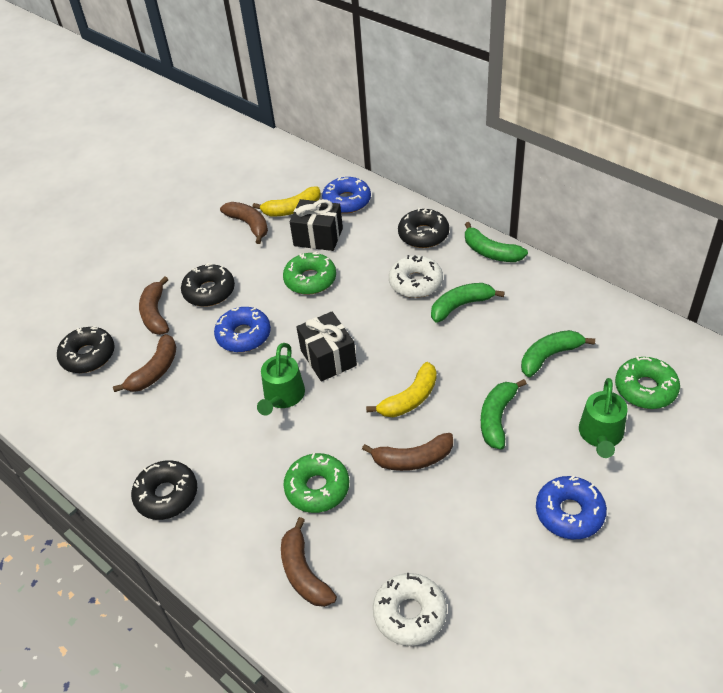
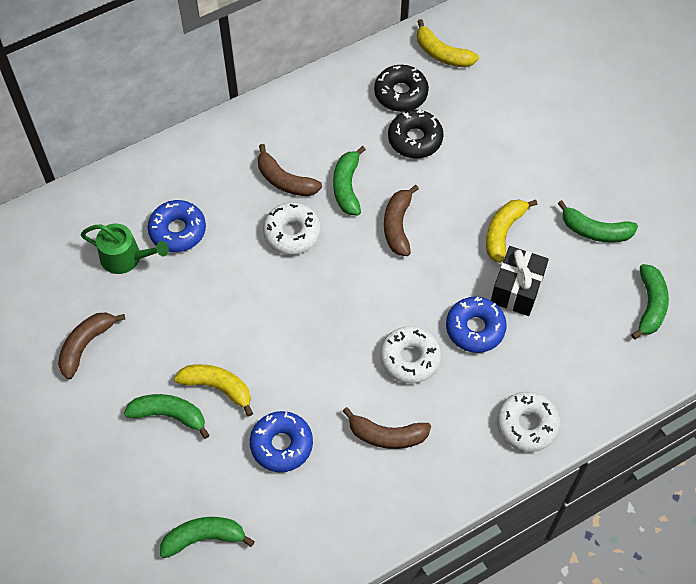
black donut: [57,326,115,373] [131,460,197,520] [181,263,235,307] [398,208,449,248] = 4 -> [374,65,429,112] [388,109,443,158] = 2
black gift: [290,199,343,251] [297,311,357,381] = 2 -> [491,246,549,316] = 1
brown banana: [113,334,176,392] [139,276,169,335] [220,202,268,244] [281,517,337,607] [362,433,453,471] = 5 -> [58,313,125,380] [258,144,322,196] [343,407,431,449] [384,185,419,256] = 4
green banana: [431,283,505,323] [465,222,528,262] [481,379,527,449] [521,330,595,377] = 4 -> [124,394,210,439] [160,517,255,558] [333,146,366,215] [557,200,638,243] [631,264,669,340] = 5
green donut: [283,252,336,295] [283,453,349,513] [615,356,680,409] = 3 -> none = 0
green watering can: [257,343,305,415] [579,378,628,458] = 2 -> [81,224,169,274] = 1
white donut: [373,573,447,646] [389,255,443,298] = 2 -> [263,202,321,255] [380,326,441,384] [497,392,560,452] = 3
yellow banana: [253,187,321,216] [366,362,437,417] = 2 -> [174,364,253,417] [417,19,479,67] [486,200,537,263] = 3

